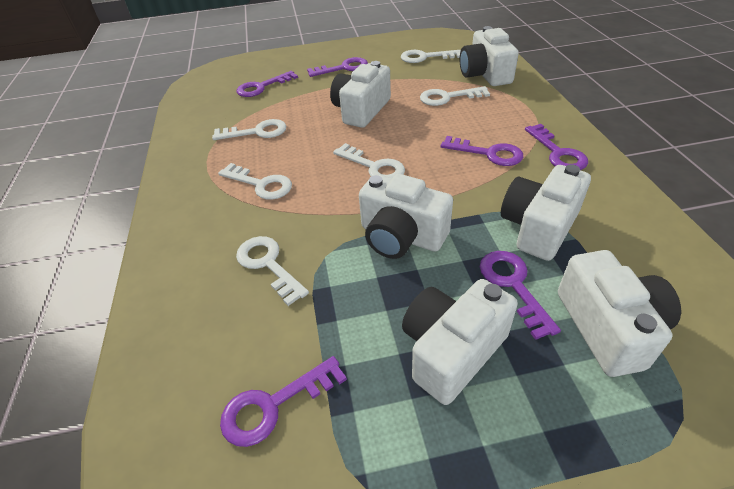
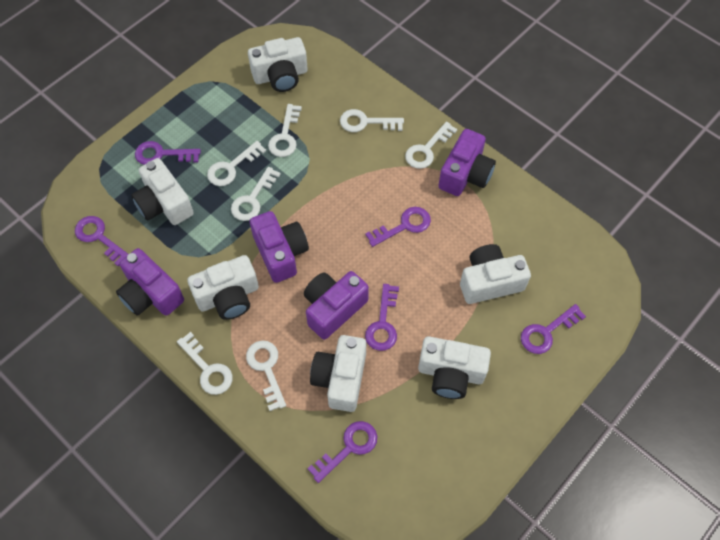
purple camera: none = 0 -> [116,248,184,316] [250,211,309,283] [304,271,369,340] [438,129,496,196] = 4
white key: [212,119,286,140] [218,163,292,200] [236,236,309,306] [333,143,405,178] [401,50,461,63] [420,86,490,106] = 6 -> [177,332,233,395] [207,141,266,186] [231,167,281,221] [246,341,286,411] [268,104,302,157] [340,109,404,132] [405,122,457,169] = 7

